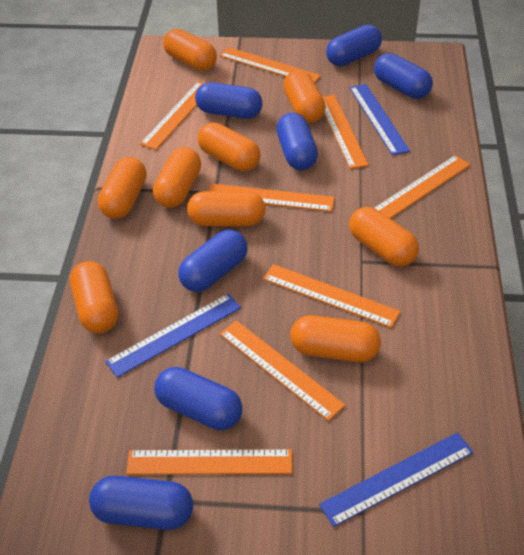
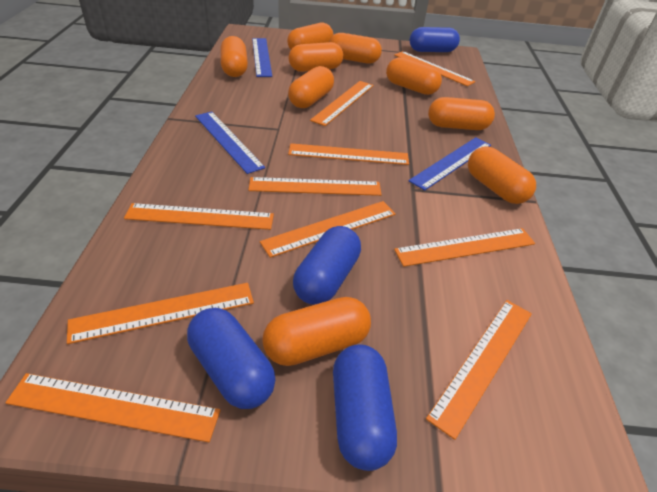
blue capsule: [89,476,193,530] [154,367,242,430] [178,230,247,292] [195,82,263,119] [276,113,318,170] [326,25,382,66] [374,53,433,99] = 7 -> [187,308,276,409] [293,226,361,305] [333,344,397,471] [410,27,460,52] = 4
orange ruler: [126,449,293,475] [140,81,205,150] [209,183,335,212] [219,47,321,83] [220,320,345,421] [263,264,400,328] [322,95,369,169] [374,155,470,218] = 8 -> [5,373,221,442] [67,283,254,344] [124,203,274,230] [248,177,382,196] [260,201,396,258] [288,143,409,165] [310,81,374,126] [394,51,476,86] [394,228,535,267] [426,300,532,440] = 10

